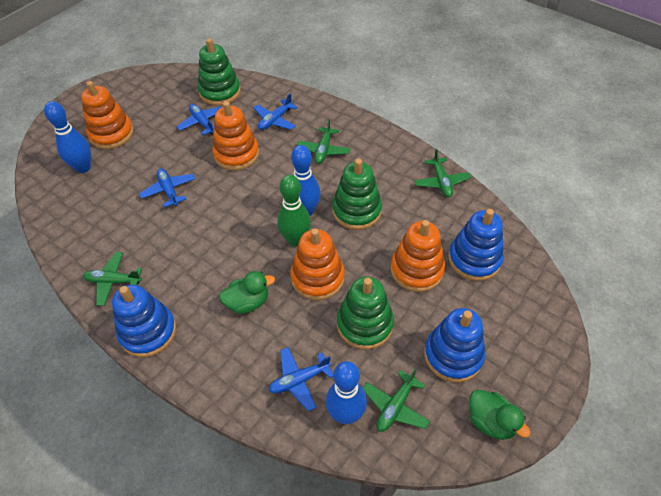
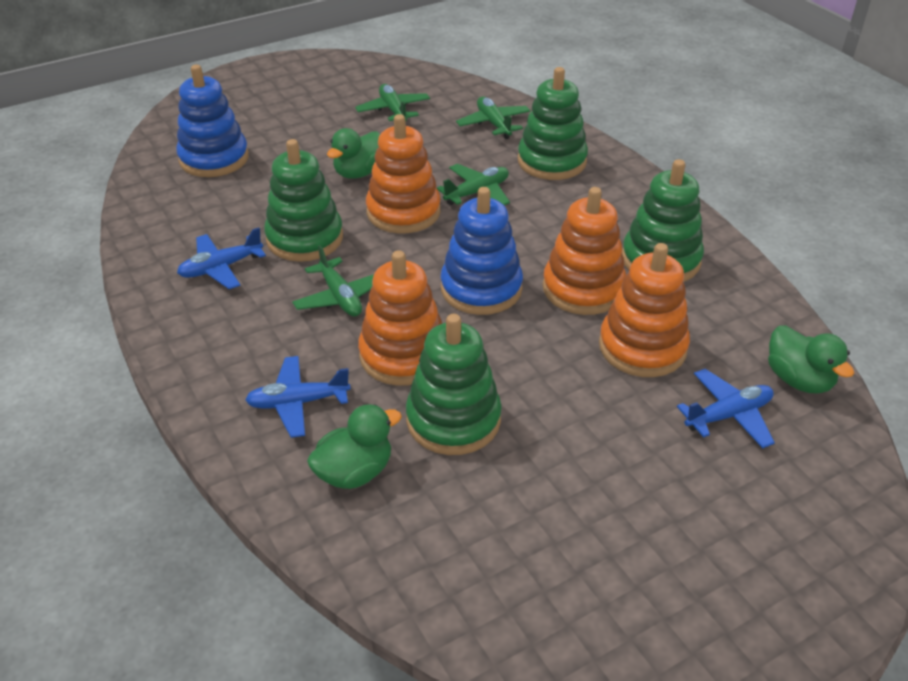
blue bowling pin: [44,101,91,173] [291,145,321,216] [326,361,367,424] = 3 -> none = 0
blue plane: [139,168,195,207] [177,104,223,135] [254,93,298,130] [268,347,333,411] = 4 -> [177,228,266,289] [245,356,351,438] [677,369,775,448] = 3
blue stacking toy: [112,284,176,357] [424,308,485,382] [448,209,504,281] = 3 -> [176,65,249,177] [441,187,523,315] = 2
green bowling pin: [277,175,311,246] = 1 -> none = 0
green duck: [219,271,275,314] [469,390,531,440] = 2 -> [307,404,402,489] [327,128,380,178] [768,326,854,394] = 3
green stacking toy: [198,38,241,106] [332,159,382,230] [337,276,394,350] = 3 -> [264,139,343,262] [406,314,502,455] [518,67,588,180] [622,159,704,282] = 4

